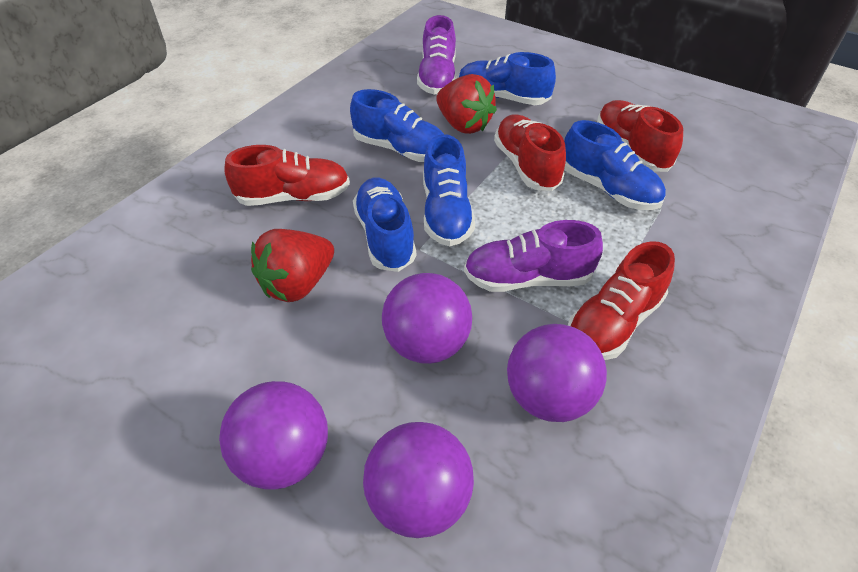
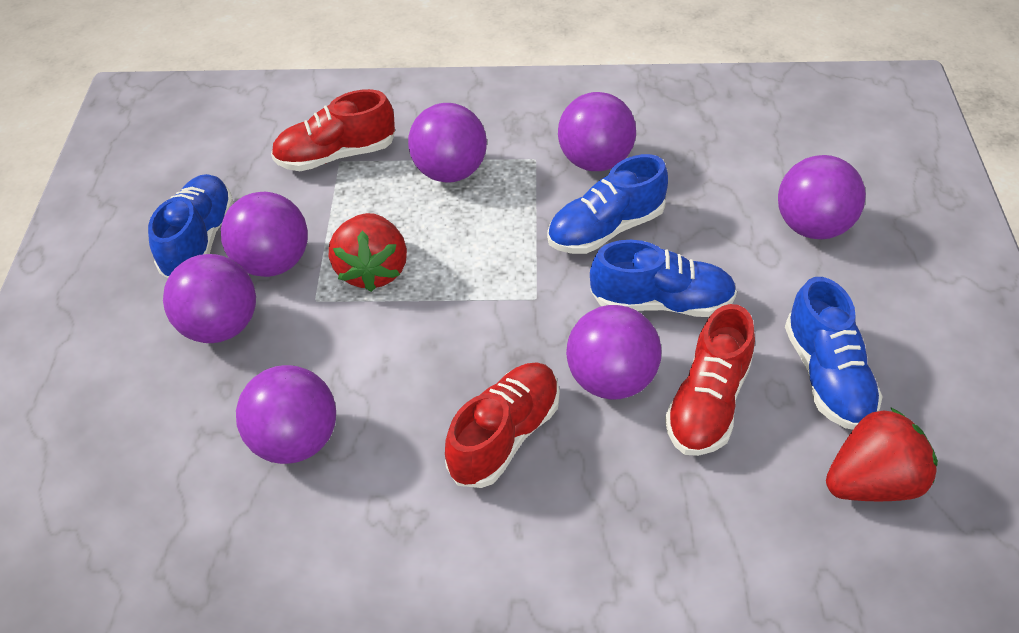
blue shoe: [350,89,444,162] [353,178,416,272] [423,134,475,246] [459,52,556,105] [564,120,666,210] = 5 -> [148,174,234,278] [547,154,668,254] [590,240,737,317] [785,277,883,430] = 4
purple ball: [219,381,328,490] [363,422,474,538] [382,273,472,364] [507,324,607,422] = 4 -> [163,254,256,343] [221,192,308,277] [236,365,336,464] [408,103,487,182] [558,92,636,171] [566,305,661,400] [778,155,866,239] = 7
purple shoe: [417,15,457,95] [464,220,603,292] = 2 -> none = 0
red shoe: [224,145,350,206] [494,114,566,191] [568,241,675,360] [597,100,683,172] = 4 -> [271,89,395,171] [445,362,560,488] [665,304,755,456] = 3

